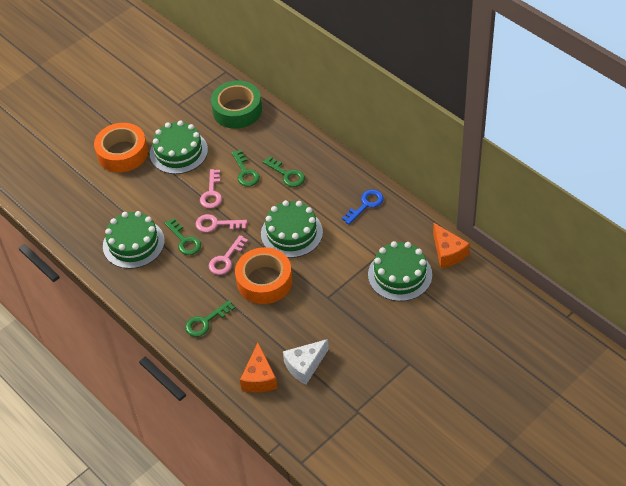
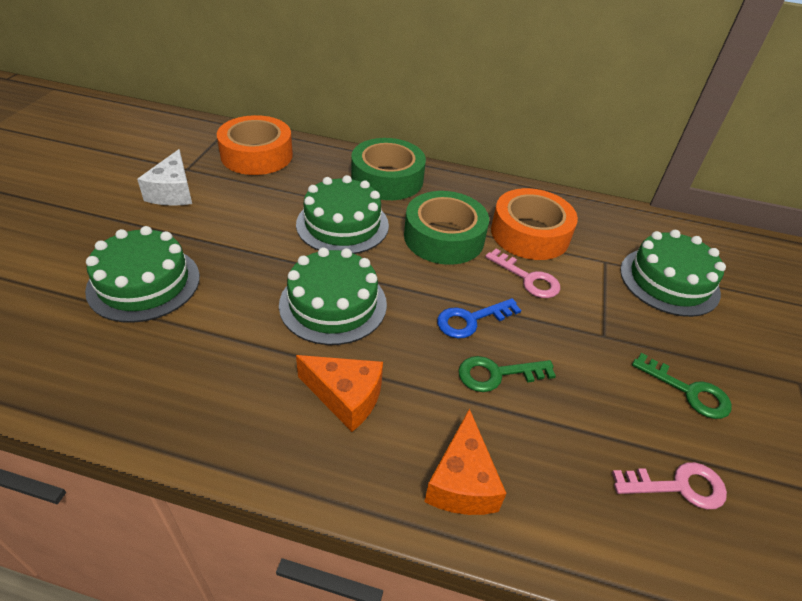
green key: [164,218,201,255] [185,300,235,337] [232,150,260,186] [263,156,305,187] = 4 -> [458,356,556,392] [632,353,732,419] = 2
green tape: [211,80,262,129] = 1 -> [351,138,426,200] [404,191,489,265] = 2
pink key: [195,214,247,233] [200,169,222,209] [209,235,248,275] = 3 -> [485,249,560,298] [612,462,727,509] = 2

